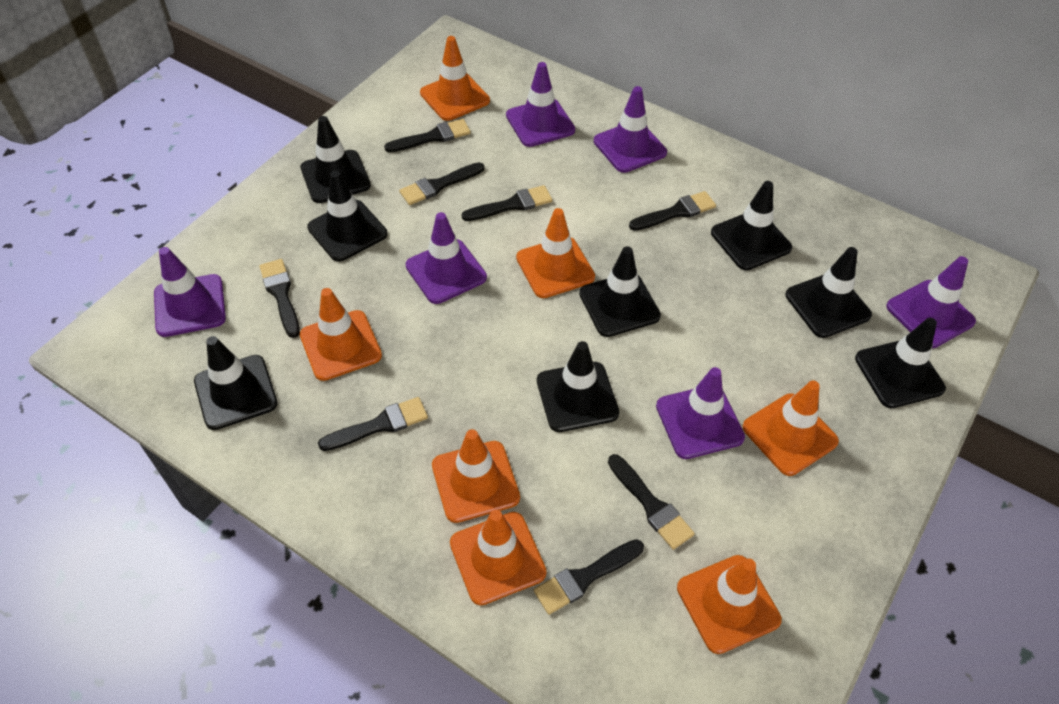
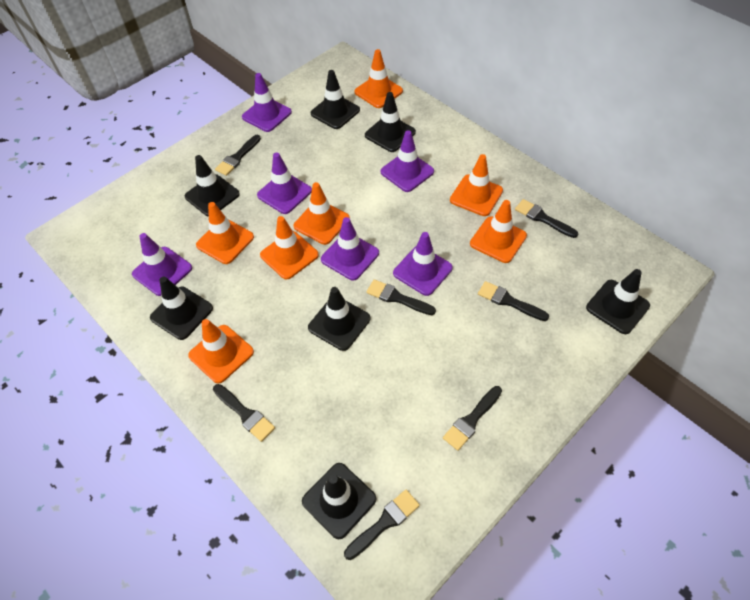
black brush: [259,259,300,338] [318,397,428,451] [384,119,471,152] [399,162,485,205] [462,185,552,221] [534,539,644,615] [608,454,695,550] [629,191,716,231] = 8 -> [213,384,275,442] [215,135,261,176] [344,490,420,560] [366,279,436,315] [443,386,502,451] [478,281,549,321] [515,199,578,238] = 7
black traffic cone: [194,336,278,430] [300,116,371,203] [307,171,387,262] [537,341,619,432] [579,246,661,337] [711,181,792,270] [785,247,872,338] [855,318,946,408] = 8 -> [150,277,213,340] [185,155,240,217] [302,463,376,539] [308,287,370,351] [311,70,360,129] [365,92,416,152] [586,269,650,334] = 7

